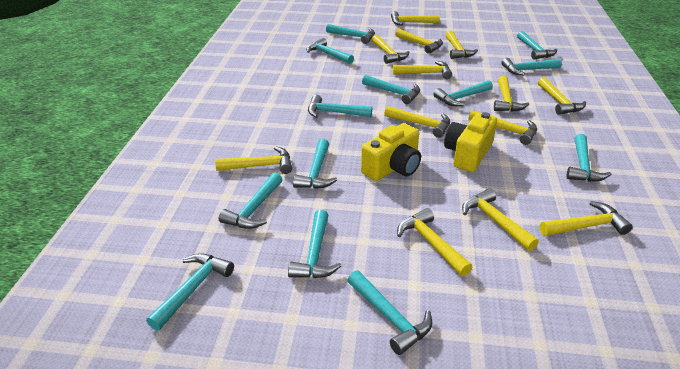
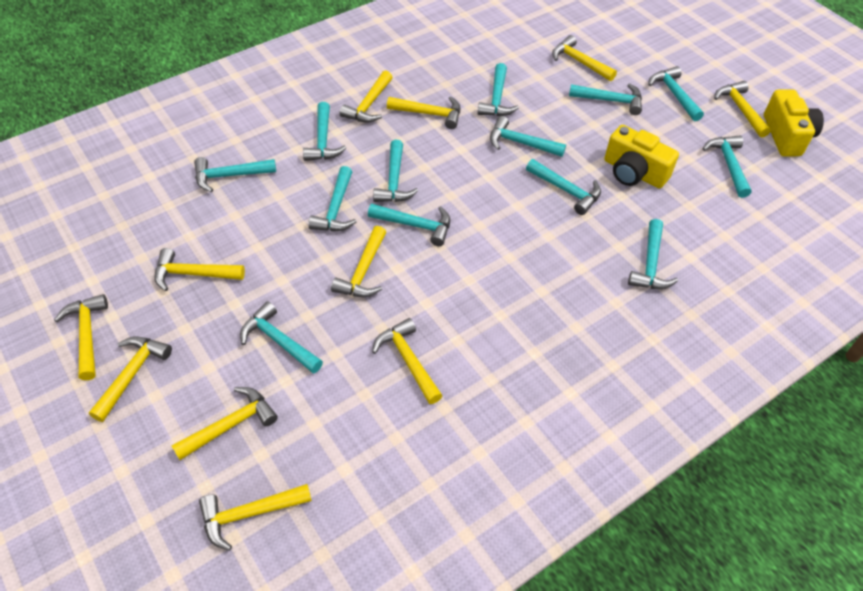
yellow hammer: [215,146,292,174] [371,35,410,64] [384,106,450,138] [391,11,440,25] [393,61,452,79] [395,29,443,54] [397,208,472,276] [446,31,478,59] [462,188,539,251] [469,110,537,145] [494,76,529,112] [538,77,586,115] [540,201,633,236] = 13 -> [54,294,108,380] [89,336,172,422] [154,248,245,291] [172,387,278,460] [199,484,312,551] [331,226,386,297] [340,70,393,123] [372,318,443,404] [387,96,460,129] [552,35,617,81] [714,81,771,138] = 11

